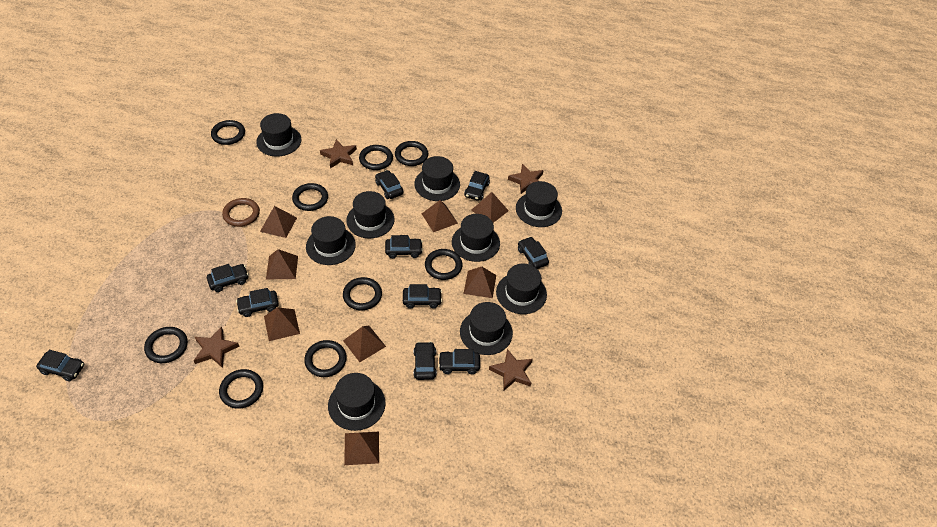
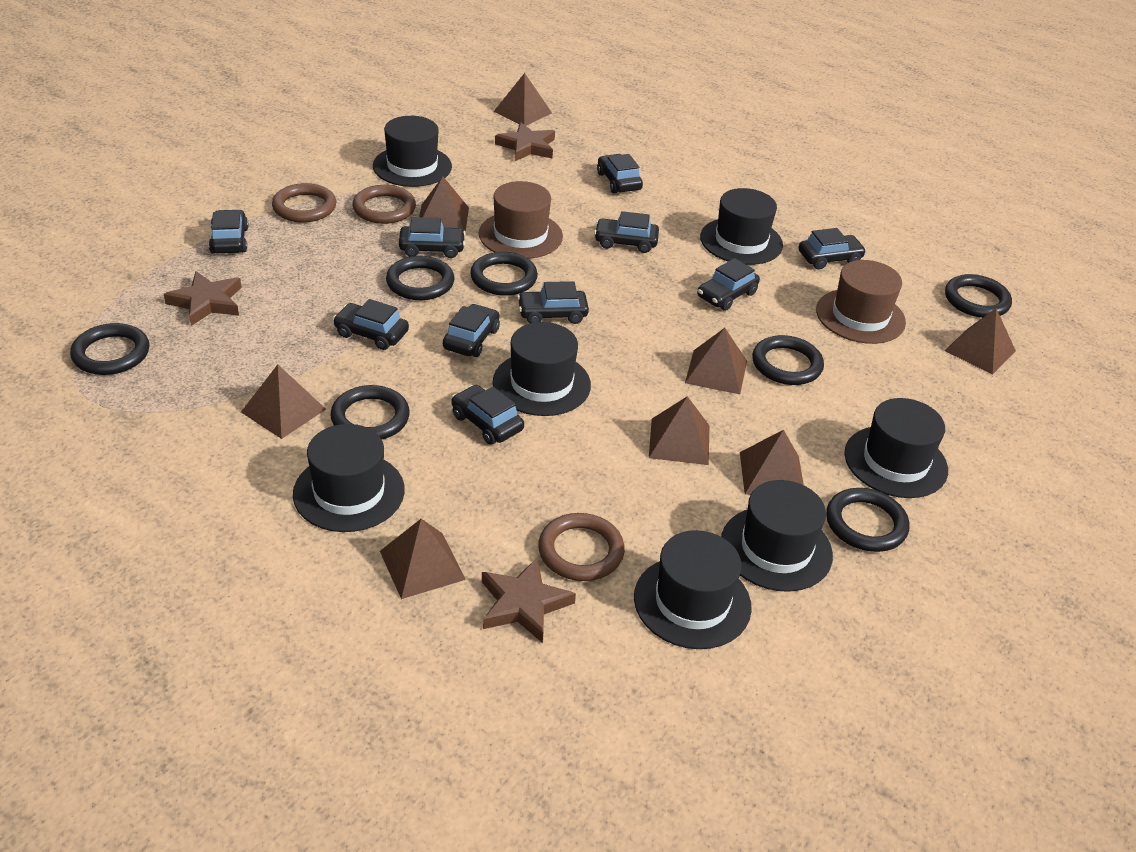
black hat: [256,113,301,157] [306,216,356,265] [328,373,386,431] [346,191,394,238] [414,156,460,201] [452,214,500,262] [460,302,513,355] [496,264,547,314] [516,181,562,227] = 9 -> [293,424,405,532] [373,116,452,187] [493,322,591,416] [634,530,752,649] [700,188,783,265] [721,480,833,592] [844,398,948,498] = 7
black ring: [144,327,188,363] [211,120,245,145] [219,369,263,409] [292,183,328,211] [304,340,347,377] [343,277,382,310] [359,145,393,170] [395,141,428,166] [425,249,462,280] = 9 -> [70,323,149,375] [330,385,410,440] [386,256,454,300] [470,252,538,296] [752,335,824,385] [826,488,909,552] [945,274,1012,318] = 7
brown hat: none = 0 -> [479,181,563,259] [816,260,906,344] = 2
brown ring: [222,198,260,227] = 1 -> [272,183,336,222] [352,185,416,224] [538,513,625,581] = 3
brown star: [194,326,240,368] [320,139,357,169] [489,349,533,391] [508,164,544,194] = 4 -> [164,271,242,326] [482,557,576,643] [495,122,555,161] = 3

